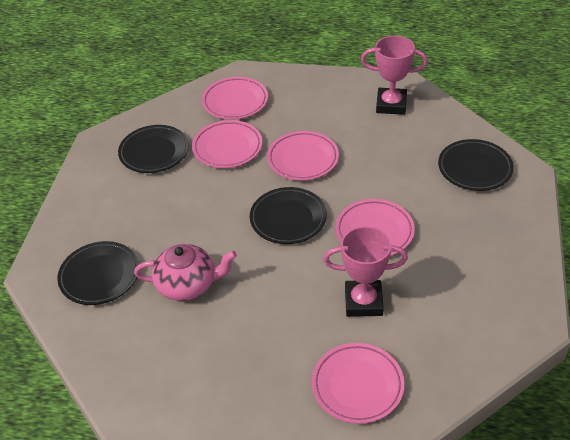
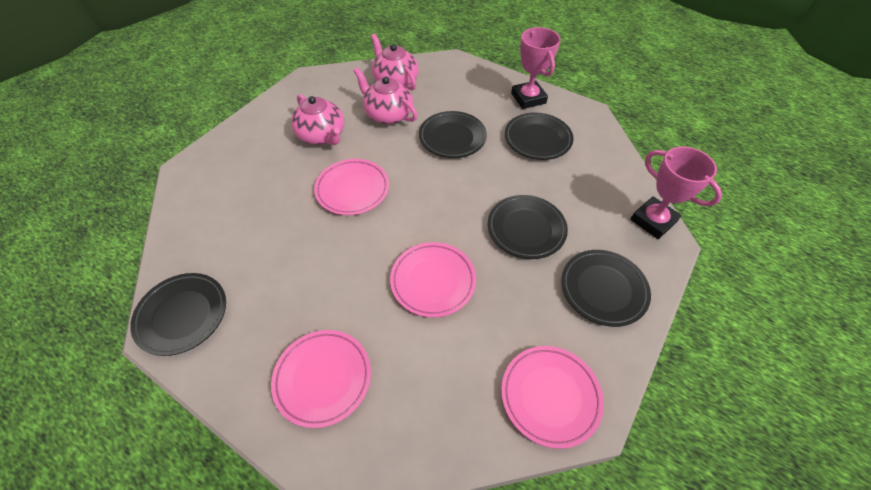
black plate: [57,241,139,305] [118,125,189,173] [250,187,327,244] [438,139,514,191] = 4 -> [130,273,226,356] [419,111,487,158] [488,195,568,259] [505,113,574,160] [561,250,651,327] = 5
pink plate: [192,120,262,168] [202,77,268,120] [267,131,339,181] [312,343,405,424] [335,199,415,256] = 5 -> [271,330,371,428] [314,159,389,215] [390,242,476,318] [501,346,604,449] = 4
pink teapot: [134,244,237,301] = 1 -> [291,94,344,145] [354,68,417,124] [371,33,419,90] = 3

